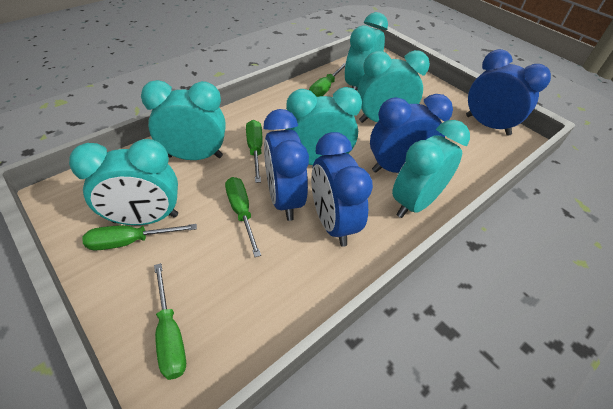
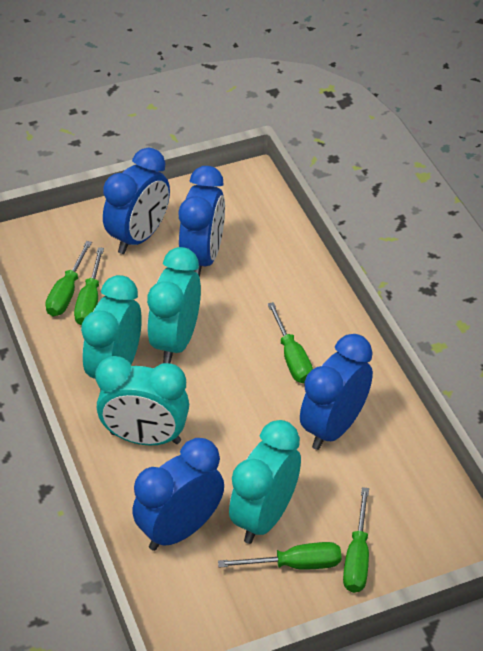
turquoise clock: [69,139,178,225] [141,80,226,160] [285,87,362,165] [345,12,388,91] [357,50,430,123] [392,120,470,218] = 6 -> [81,275,142,391] [95,356,189,445] [147,247,201,363] [229,420,301,544] = 4

